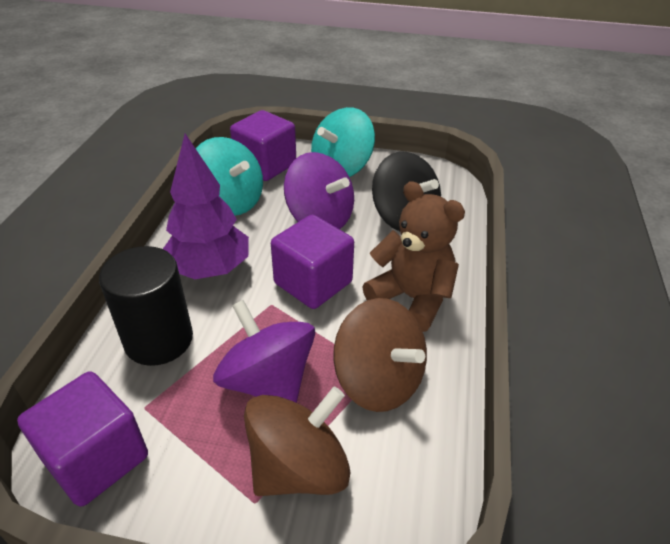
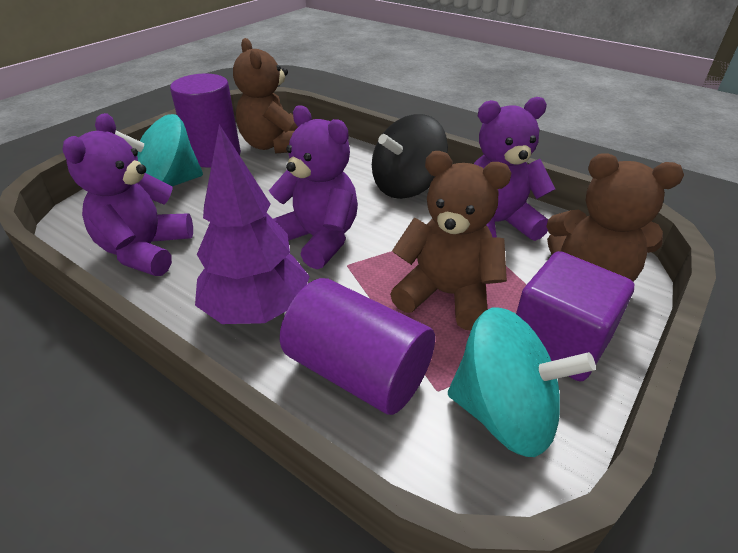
black cylinder: [99,246,193,366] = 1 -> none = 0
brown spinning top: [244,386,351,496] [333,298,427,412] = 2 -> none = 0
brown teddy bear: [362,181,465,332] = 1 -> [233,38,298,154] [390,151,511,330] [546,153,684,281] = 3
purple cube: [17,371,148,507] [230,110,296,181] [271,215,354,309] = 3 -> [516,251,635,381] = 1
purple cylinder: none = 0 -> [170,74,241,168] [280,278,435,415] = 2
purple spinning top: [213,300,315,403] [284,152,354,229] = 2 -> none = 0
purple teddy bear: none = 0 -> [63,113,193,276] [269,105,358,269] [474,97,555,241] = 3

